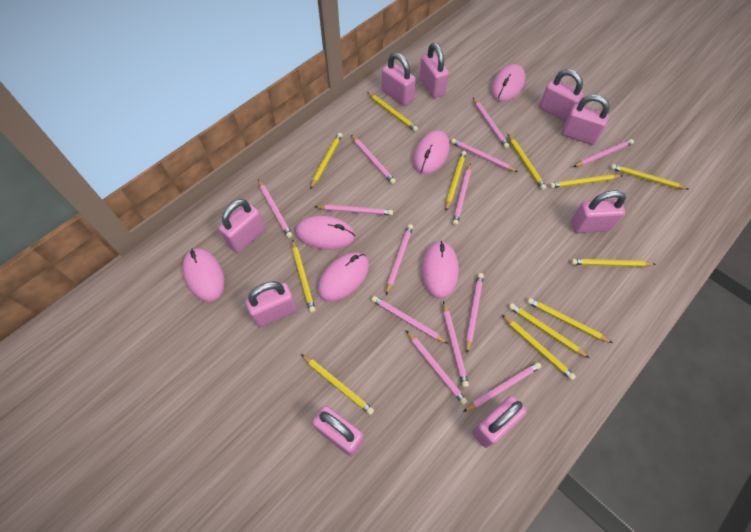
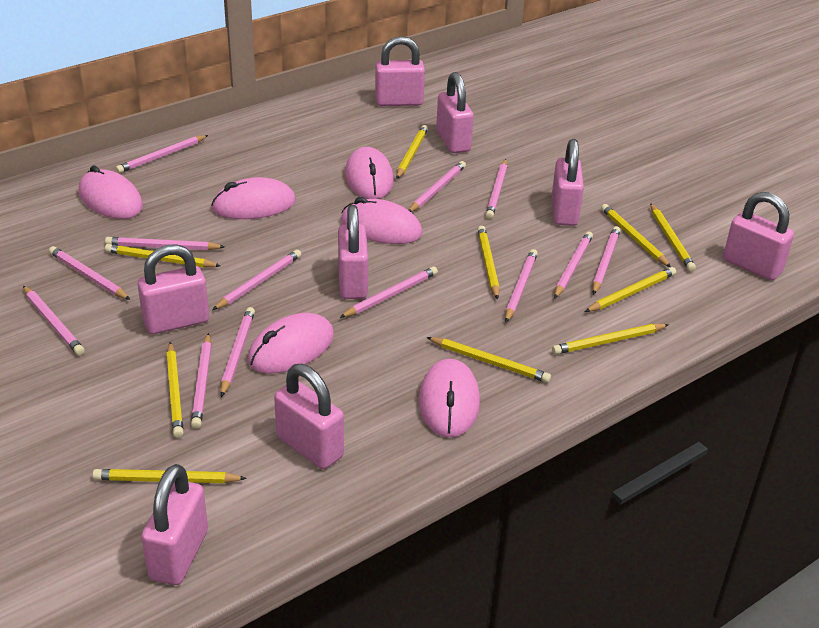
pink padlock: [219,199,265,253] [245,281,297,327] [312,406,364,457] [382,52,416,106] [419,43,449,98] [472,396,527,448] [539,69,584,121] [561,95,610,145] [571,190,626,233] = 9 -> [137,244,209,334] [141,464,208,585] [274,364,344,469] [338,205,368,299] [375,36,425,106] [436,72,474,153] [552,139,584,226] [723,192,794,280] = 8
yellow pencil: [292,239,316,313] [301,354,374,415] [310,133,342,189] [367,92,418,132] [446,151,466,211] [502,315,576,380] [508,134,546,190] [509,303,589,358] [527,298,612,343] [549,174,622,188] [571,259,656,267] [610,164,688,189] = 12 -> [92,469,247,483] [105,244,221,268] [166,342,184,438] [396,125,428,179] [426,337,551,383] [477,226,500,300] [552,324,669,355] [585,267,676,312] [601,204,671,267] [650,203,696,272] = 10

